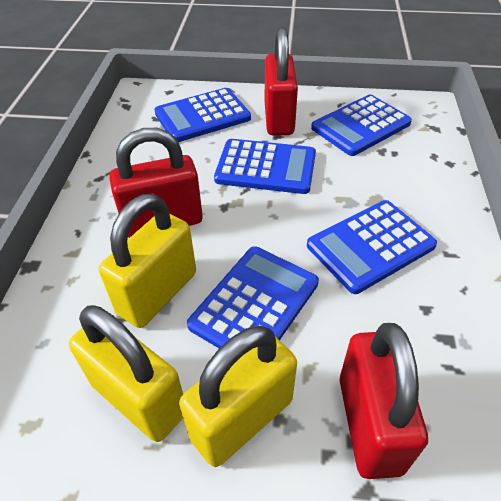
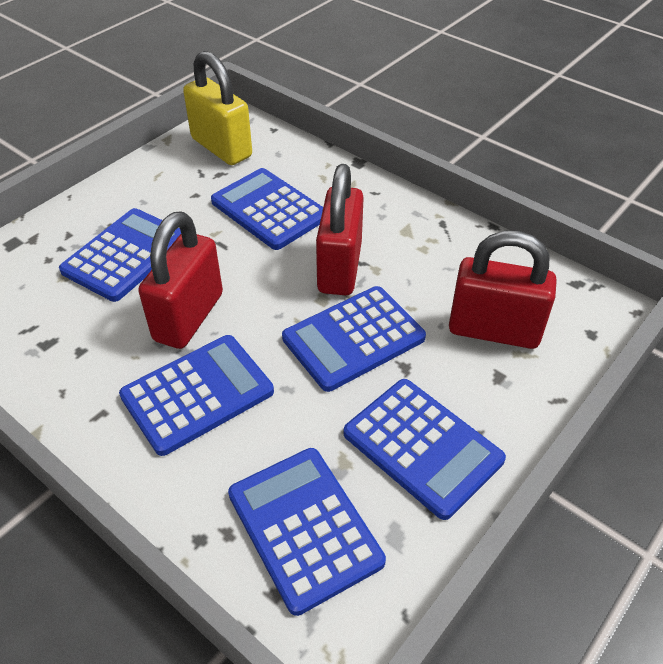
blue calculator: [154,88,251,142] [187,246,319,348] [214,139,316,194] [307,200,437,294] [311,95,412,156] = 5 -> [59,208,181,302] [119,335,274,456] [211,168,323,250] [228,448,386,616] [282,286,426,392] [344,379,506,520] = 6
yellow padlock: [69,305,183,442] [99,194,196,328] [179,326,297,467] = 3 -> [183,51,252,165] = 1

